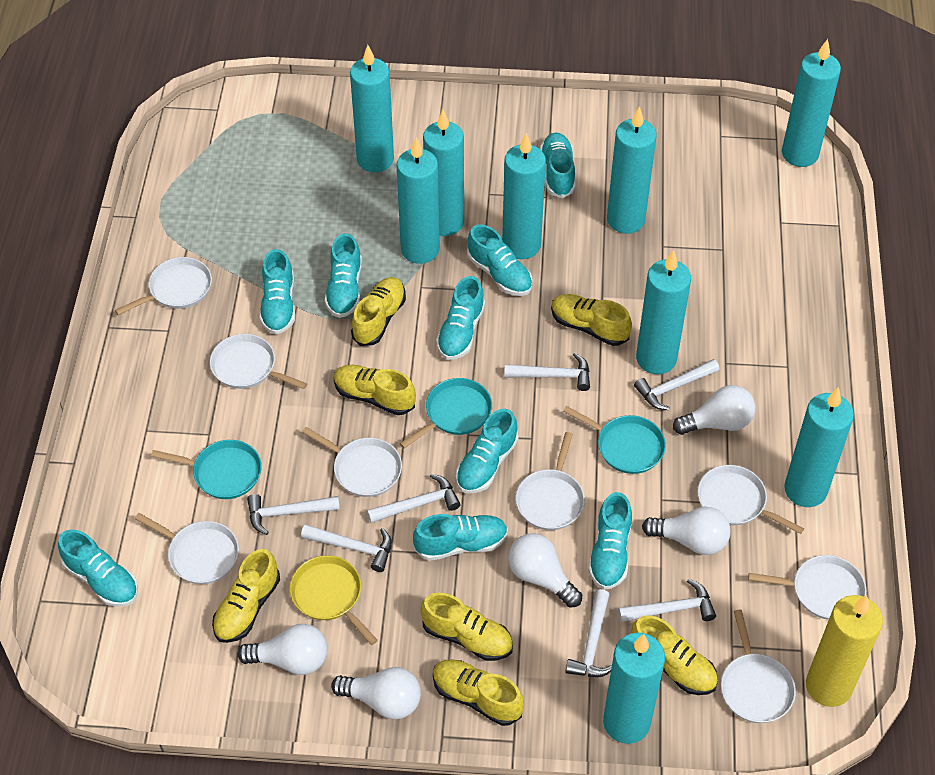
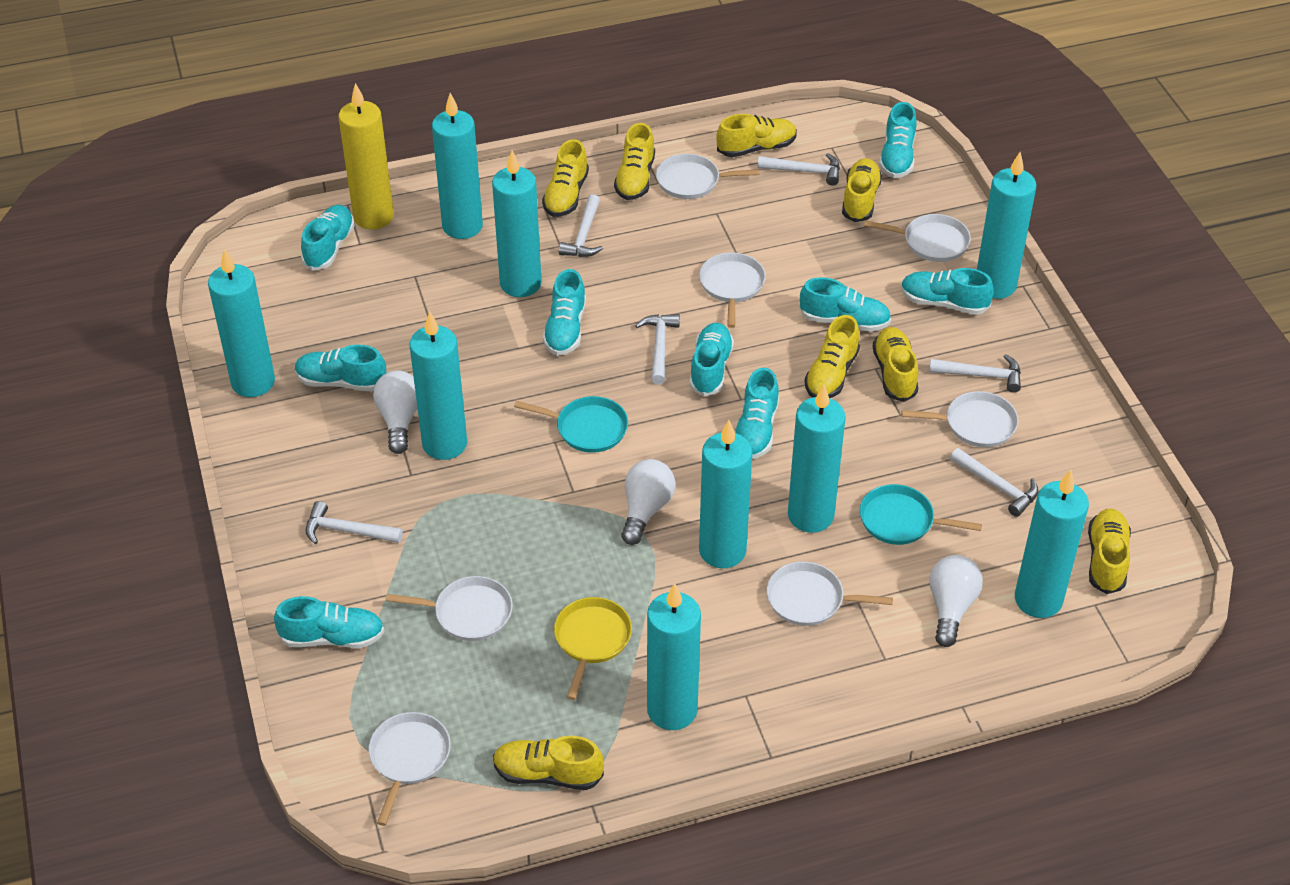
turquoise pan: [151,440,262,499] [400,378,492,449] [563,406,666,474] = 3 -> [514,396,628,453] [860,484,982,545] = 2
white hammer: [247,494,340,535] [301,524,392,572] [367,474,461,523] [504,353,590,391] [566,589,612,677] [618,579,716,622] [634,359,719,410] = 7 -> [306,501,403,544] [559,194,603,257] [635,314,680,384] [758,153,840,186] [929,354,1021,393] [950,448,1039,517] = 6
white light bulb: [238,624,328,675] [331,667,421,719] [508,533,582,608] [642,507,731,555] [673,385,755,435] = 5 -> [373,370,418,454] [621,459,675,545] [929,555,983,647] = 3
white pan: [115,257,212,315] [135,513,239,584] [210,334,307,389] [302,427,402,497] [516,432,585,530] [698,465,804,534] [721,610,796,723] [748,555,866,620] = 8 -> [369,712,451,826] [386,576,513,641] [656,154,760,199] [699,253,766,328] [766,562,893,626] [864,214,971,262] [902,391,1018,447] = 7
yellow shoe: [212,549,280,643] [334,365,416,415] [351,277,406,346] [420,593,513,661] [433,660,524,726] [551,294,632,346] [631,615,718,695] = 7 -> [493,736,604,790] [542,139,589,217] [614,123,655,200] [716,114,797,157] [805,315,860,398] [842,158,882,222] [872,327,918,402] [1088,508,1131,594] = 8

